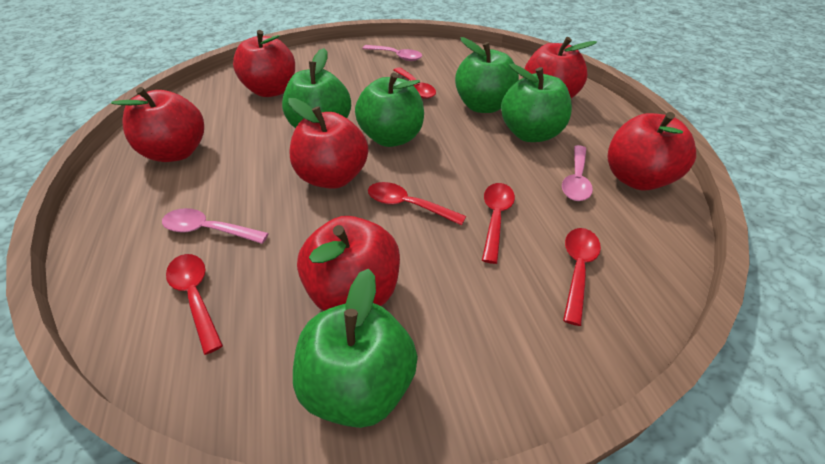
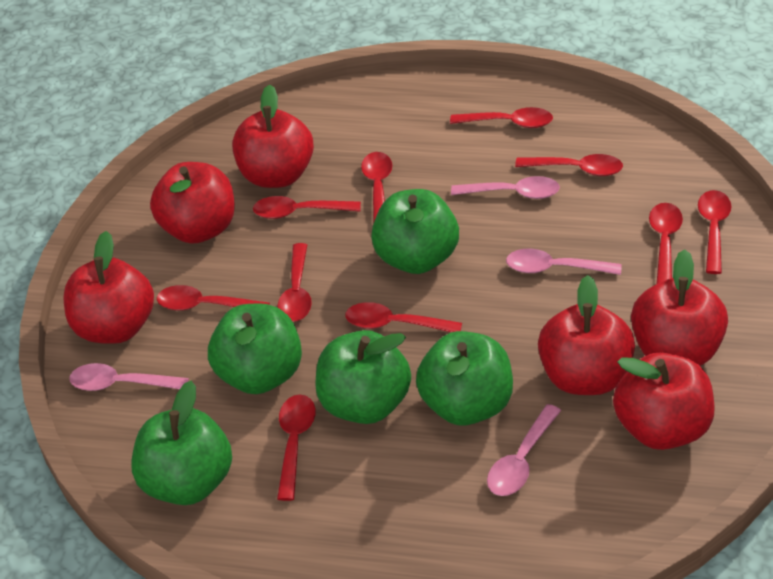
pink spoon: [162,208,269,244] [362,45,422,61] [562,145,593,201] = 3 -> [69,363,189,391] [451,176,560,199] [487,404,561,496] [506,248,622,275] = 4
red spoon: [166,254,223,355] [368,182,466,226] [394,67,436,99] [482,183,515,264] [563,228,601,326] = 5 -> [157,285,270,311] [253,196,361,219] [277,243,312,322] [277,395,316,501] [345,302,462,332] [361,152,392,224] [450,107,553,128] [515,154,623,176] [649,203,683,284] [698,190,731,274] = 10

